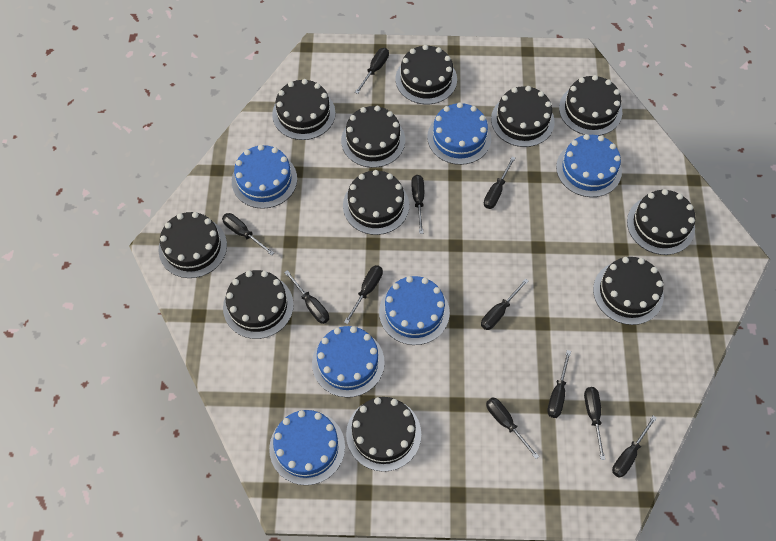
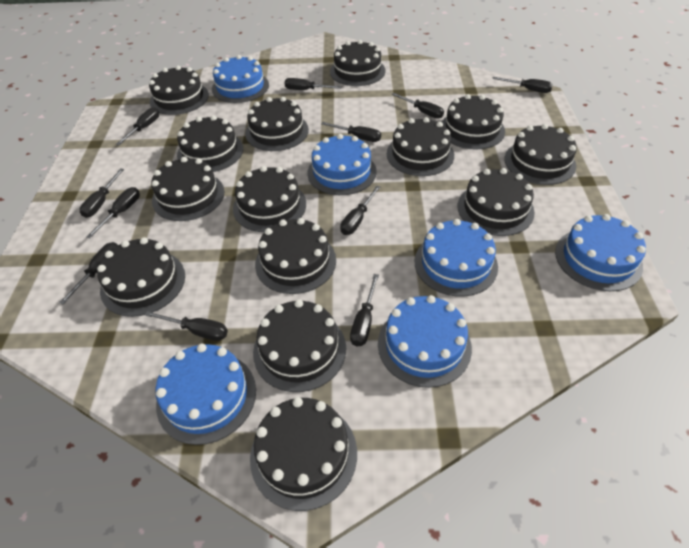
black cake: [159,212,227,278] [223,270,294,339] [272,79,336,140] [341,106,405,168] [343,170,409,235] [346,397,421,472] [396,45,457,104] [491,86,555,147] [559,75,622,136] [593,257,664,325] [627,189,696,255] = 11 -> [97,237,185,317] [149,66,209,115] [151,157,224,221] [177,115,243,172] [233,166,306,232] [245,97,309,151] [250,397,357,511] [253,299,346,392] [255,218,336,294] [330,40,385,86] [387,117,454,176] [442,94,505,150] [457,168,535,236] [505,124,577,185] = 14

